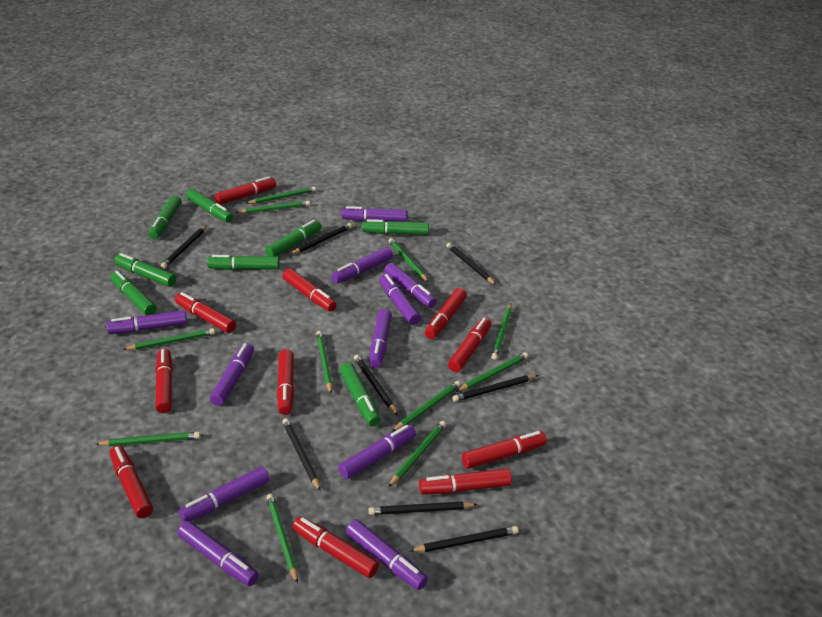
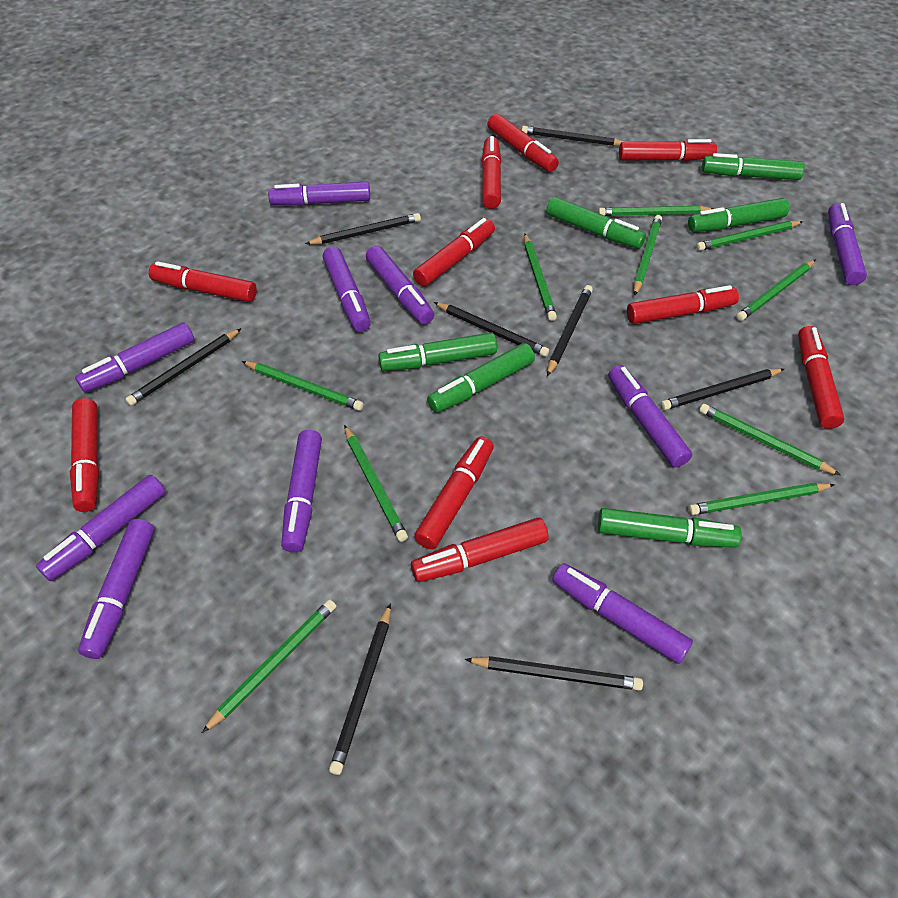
green marker: [111,271,157,315] [114,253,176,287] [148,195,181,239] [186,189,233,223] [207,255,280,270] [265,220,322,256] [340,362,381,426] [362,219,429,235] = 8 -> [378,332,497,371] [427,343,535,413] [546,197,646,249] [598,508,742,548] [688,198,789,232] [702,153,805,180] = 6
green pencil: [96,432,200,447] [123,328,215,350] [235,200,310,214] [245,186,316,204] [266,494,298,584] [316,331,333,394] [388,421,446,487] [389,238,428,282] [392,381,461,432] [456,352,528,392] [491,304,512,360] = 11 -> [202,599,336,733] [242,361,363,411] [344,425,408,542] [524,234,557,321] [598,206,713,216] [634,215,662,296] [688,483,835,515] [696,221,803,251] [699,404,840,475] [736,259,816,321] = 10
purple marker: [107,310,187,334] [178,521,259,586] [179,467,270,522] [210,343,254,406] [331,247,393,284] [338,425,416,479] [341,206,407,222] [346,519,428,590] [369,309,392,368] [379,274,421,325] [384,263,437,308] = 11 -> [36,475,165,581] [75,323,194,393] [78,519,155,659] [268,181,370,206] [281,430,322,552] [322,247,371,332] [366,245,434,325] [552,563,693,664] [608,365,692,468] [828,203,867,285] = 10
red marker: [110,445,153,518] [155,348,173,413] [175,292,236,333] [215,176,276,205] [277,349,294,415] [282,268,337,312] [292,516,379,578] [419,468,512,494] [425,288,467,339] [448,318,491,372] [462,431,547,469] = 11 -> [70,398,99,512] [149,261,257,302] [411,518,549,582] [413,218,495,287] [414,437,494,550] [482,136,501,209] [487,113,559,172] [619,139,717,161] [627,285,739,324] [798,326,845,429] = 10

